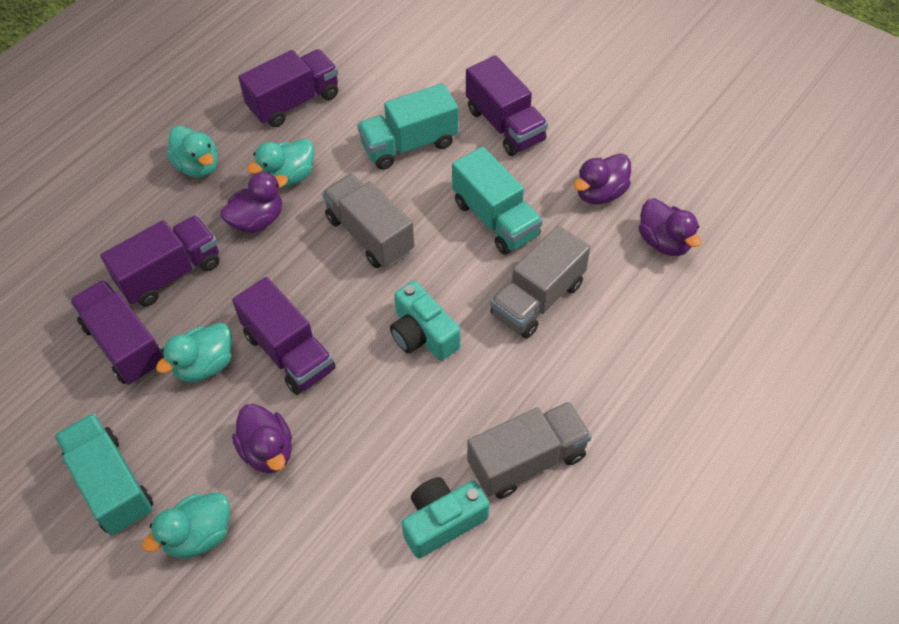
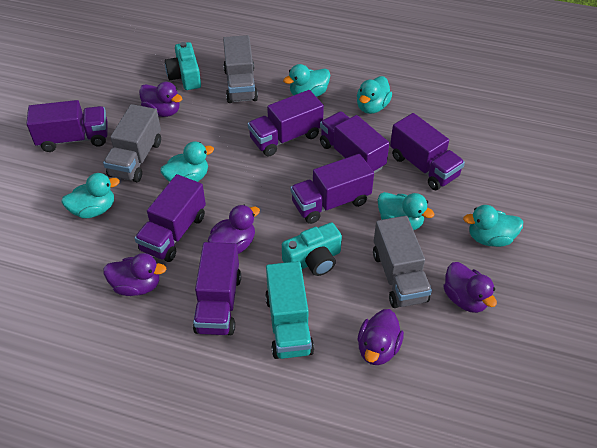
purple duck: [220,172,288,233] [232,404,292,473] [574,153,631,205] [638,198,702,256] = 4 -> [103,253,166,296] [139,82,182,117] [208,205,260,254] [358,309,404,365] [443,262,497,313] = 5
purple truck: [69,280,164,385] [100,215,220,307] [232,277,335,395] [238,49,338,127] [466,55,548,156] = 5 -> [26,100,108,152] [134,174,206,262] [193,242,241,335] [248,90,324,157] [290,154,374,224] [320,111,389,173] [390,113,465,190] = 7
turquoise duck: [142,493,230,558] [156,323,232,382] [166,126,218,178] [248,138,314,188] = 4 -> [61,173,120,218] [160,142,214,182] [283,64,330,97] [357,76,392,114] [378,192,434,230] [463,205,523,247] = 6
turquoise truck: [55,413,153,536] [357,83,459,170] [452,147,543,255] = 3 -> [265,261,314,359] = 1

